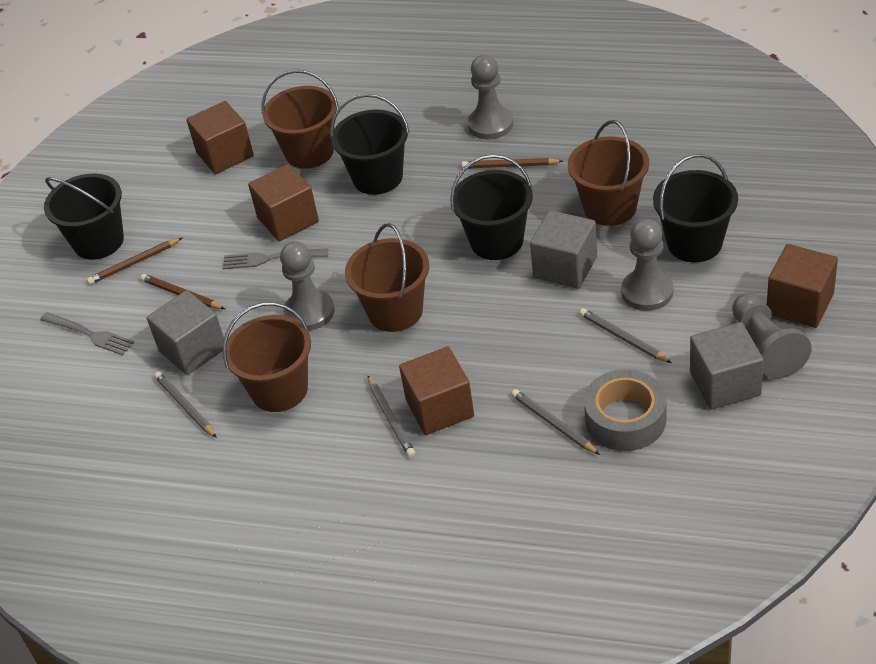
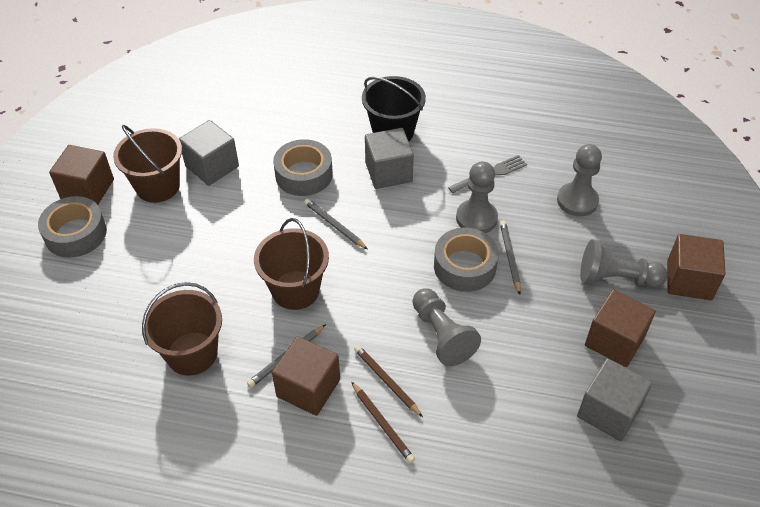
black bucket: [44,173,124,260] [330,94,410,195] [450,154,533,260] [653,154,738,262] = 4 -> [362,76,426,141] = 1
brown bucket: [223,302,311,412] [261,70,339,169] [345,223,429,332] [568,120,649,226] = 4 -> [113,125,182,203] [142,282,222,375] [254,218,329,310] = 3
brown pencil: [87,238,182,285] [140,274,225,309] [462,158,563,169] = 3 -> [351,382,415,463] [354,345,423,417] = 2
grey fork: [40,312,134,356] [223,248,328,269] = 2 -> [448,155,527,193] = 1
grey pencil: [154,372,217,438] [367,375,415,458] [511,389,600,455] [579,308,672,363] = 4 -> [247,324,326,388] [304,199,367,249] [500,221,521,295] = 3
grey tape: [584,369,666,451] = 1 -> [38,196,107,258] [273,139,333,196] [434,228,499,292] = 3

